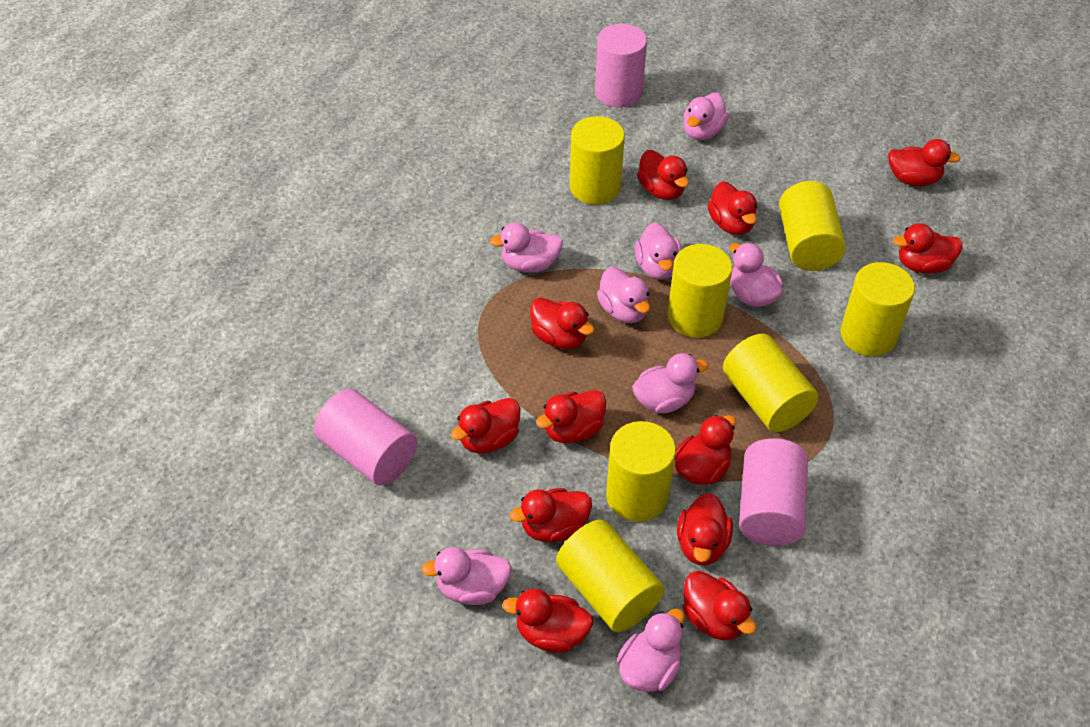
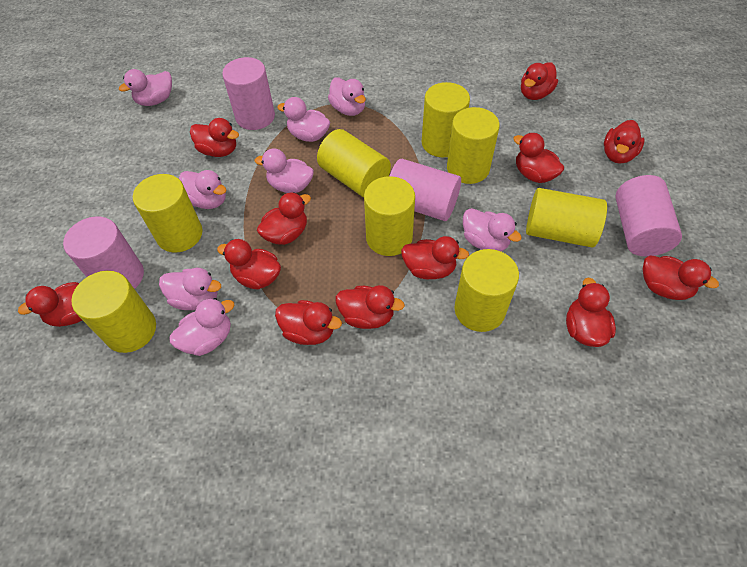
pink cylinder: [314,389,417,485] [595,24,647,108] [739,438,808,546] = 3 -> [63,217,144,289] [222,57,275,130] [390,159,461,221] [615,175,682,256] = 4
yellow cylinder: [556,520,664,632] [570,116,625,205] [606,421,676,522] [667,244,732,338] [723,334,818,432] [779,181,846,271] [840,262,915,356] = 7 -> [71,271,156,353] [133,174,202,253] [317,129,391,197] [364,176,415,256] [422,82,470,157] [447,107,500,184] [454,249,519,332] [526,188,607,248] = 8

